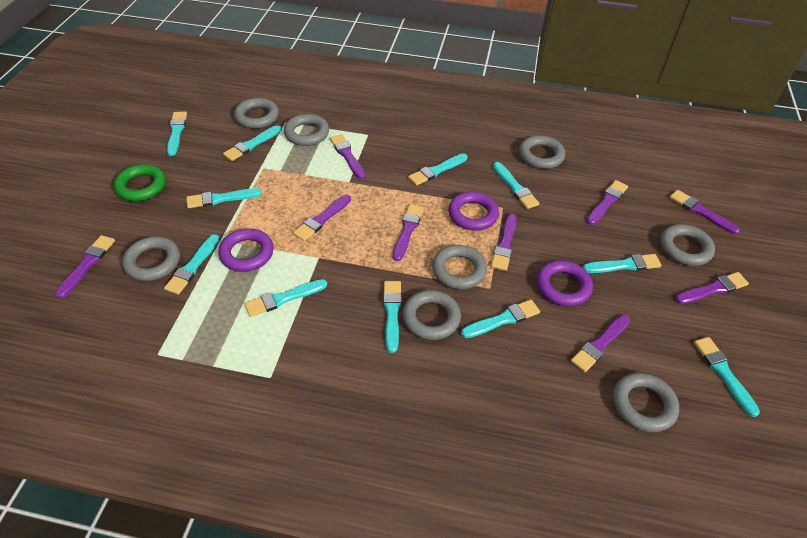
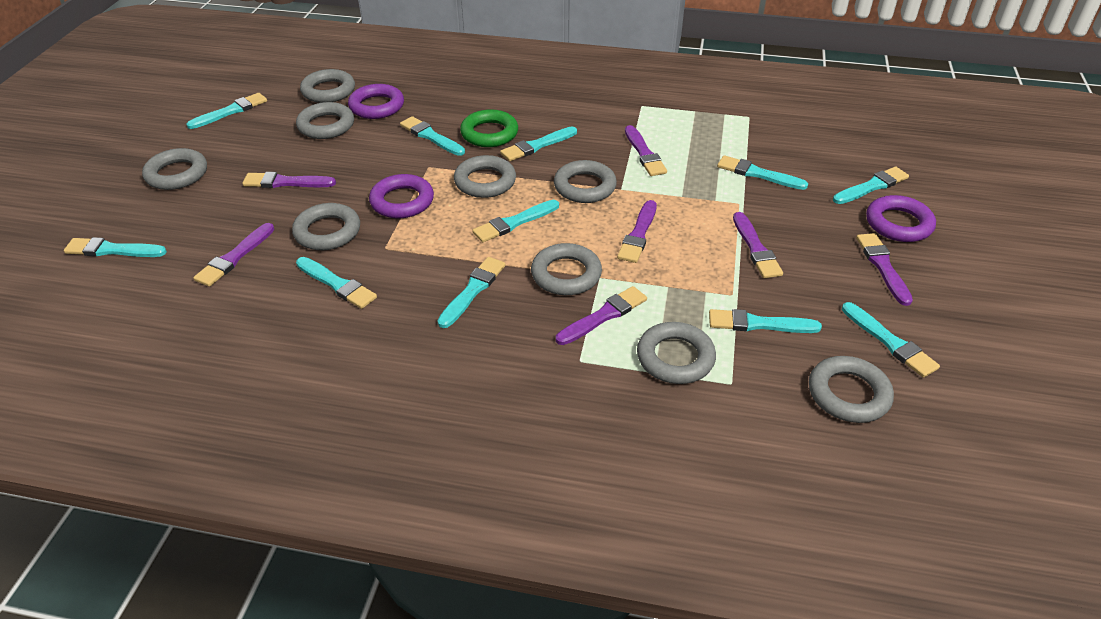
grey ring: [122,237,180,281] [234,98,279,129] [284,114,329,146] [403,290,461,340] [432,245,487,289] [519,135,565,169] [613,372,679,432] [660,224,715,266] = 8 -> [142,148,207,190] [292,203,360,250] [296,102,354,139] [300,69,355,103] [454,155,516,198] [531,243,602,295] [554,160,617,203] [637,322,716,384] [809,356,894,423] = 9
purple brush: [55,235,115,299] [293,195,351,241] [330,134,365,179] [393,204,424,261] [491,214,517,271] [571,315,630,372] [586,180,628,225] [669,190,740,234] [675,272,749,304] = 9 -> [193,223,274,287] [242,172,336,188] [556,286,647,345] [617,200,657,263] [625,125,667,176] [733,212,783,278] [856,233,913,306] = 7

